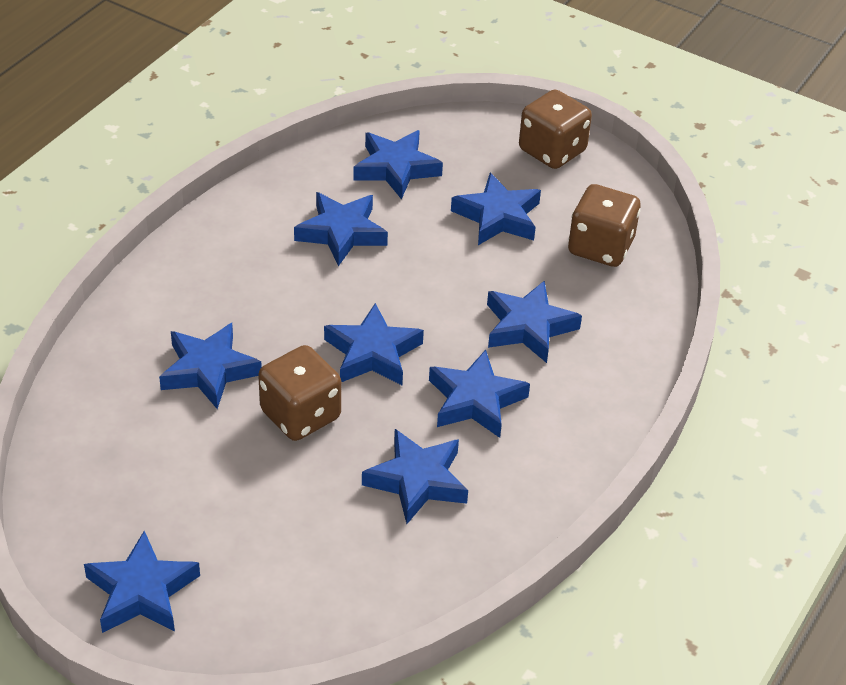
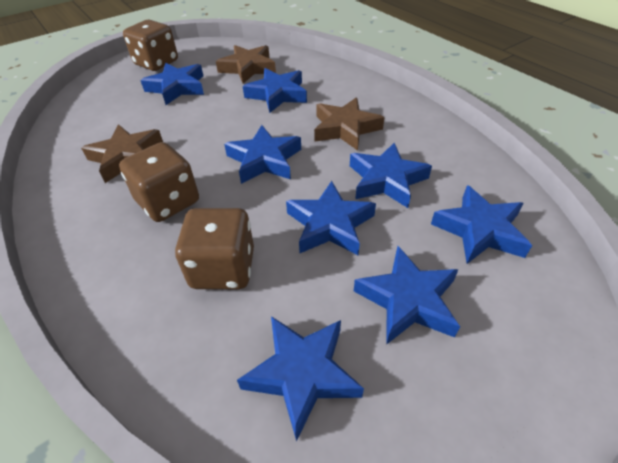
blue star: [84,531,200,633] [159,323,262,409] [294,192,388,266] [324,303,424,385] [353,130,443,199] [362,429,468,524] [429,350,530,438] [451,173,541,245] [487,281,582,363] = 9 -> [140,63,204,105] [224,125,301,184] [237,316,364,442] [243,68,307,113] [286,181,376,255] [350,143,432,208] [354,246,460,345] [431,185,532,264] = 8
brown star: none = 0 -> [81,124,163,183] [216,45,276,83] [314,97,384,151] = 3

